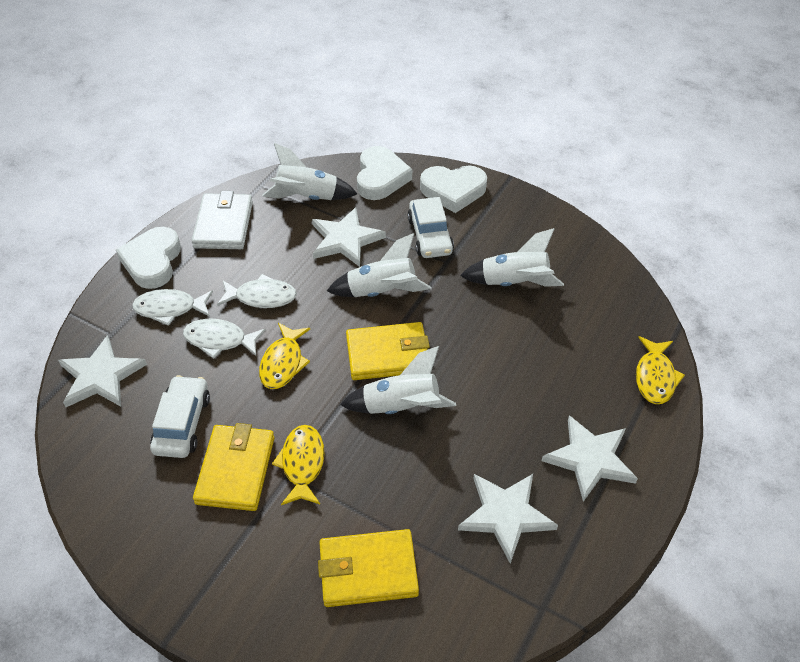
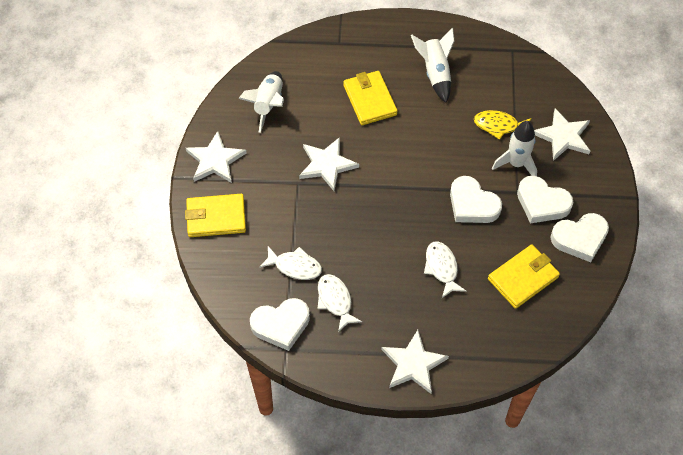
white car: [150,375,210,458] [408,197,454,258] = 2 -> none = 0
white heart: [116,227,181,289] [357,146,412,200] [420,165,487,213] = 3 -> [250,298,310,351] [450,176,502,223] [517,176,573,224] [550,213,609,262] = 4
white rocket: [262,143,357,200] [327,233,431,297] [340,346,456,414] [460,228,564,287] = 4 -> [238,71,284,133] [411,27,454,103] [492,121,537,176] = 3
white wallet: [192,191,253,249] = 1 -> none = 0
yellow fish: [259,323,310,389] [272,425,324,505] [636,336,685,404] = 3 -> [474,110,531,140] = 1

